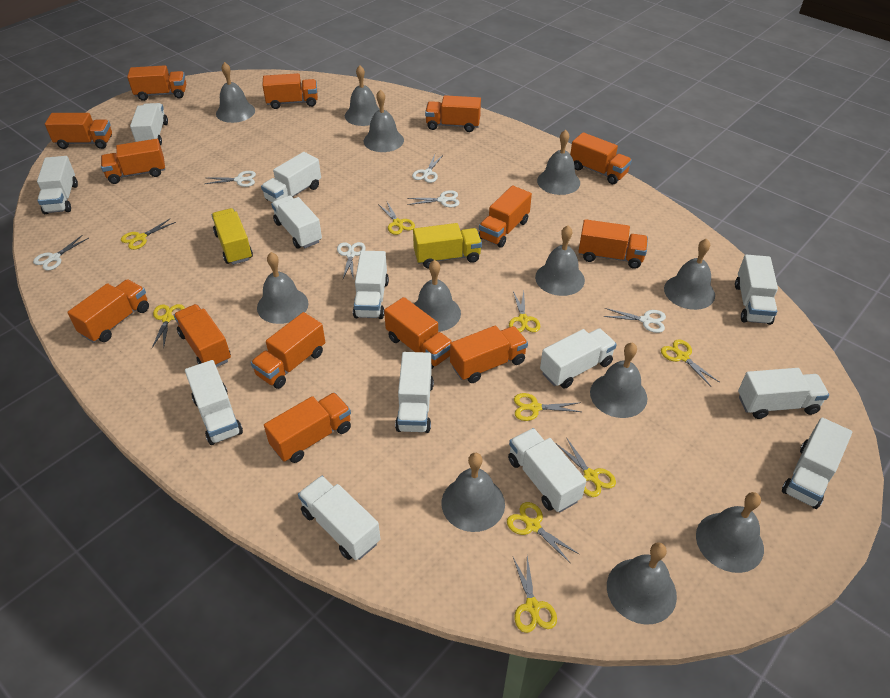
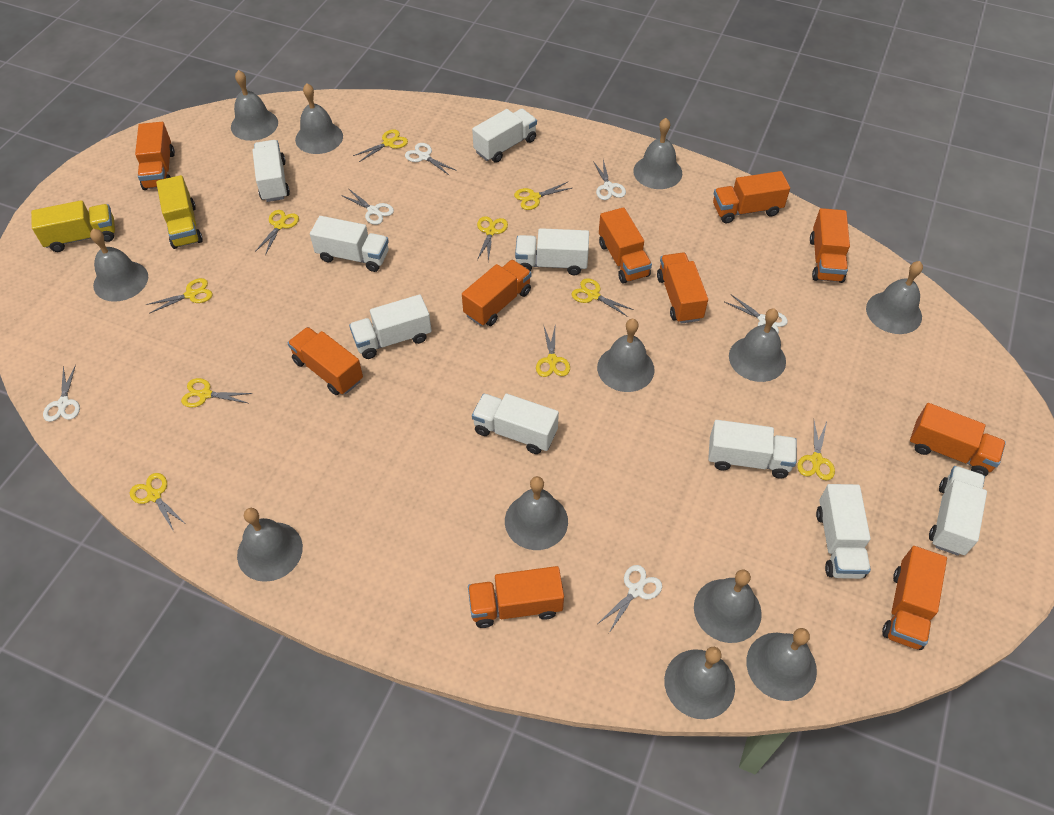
orange truck: [45,113,112,149] [67,279,149,343] [101,139,165,184] [127,65,186,101] [174,304,231,367] [251,312,325,389] [262,73,318,109] [264,392,351,463] [384,297,452,370] [425,95,481,132] [450,325,528,383] [479,186,532,248] [570,132,632,184] [578,219,648,269] = 14 -> [135,122,175,190] [288,327,363,395] [462,260,531,326] [468,566,564,628] [599,207,652,284] [657,253,708,324] [713,171,790,223] [810,208,850,283] [882,546,947,650] [910,403,1006,476] = 10
white truck: [37,156,78,214] [130,103,168,145] [185,360,243,445] [261,152,321,203] [271,195,322,249] [298,476,380,560] [353,251,389,319] [395,352,434,433] [508,428,586,512] [540,328,617,389] [735,255,778,325] [738,368,829,419] [782,417,852,509] = 13 -> [252,140,290,202] [310,216,389,272] [349,294,432,359] [472,109,537,163] [472,393,559,454] [515,228,589,275] [708,420,797,478] [816,484,871,579] [929,466,987,556] = 9
yellow scissors: [121,218,176,250] [152,304,185,348] [378,202,415,235] [507,502,579,563] [509,291,540,332] [513,556,557,633] [514,393,581,421] [557,437,616,497] [661,339,719,386] = 9 -> [130,473,185,532] [146,278,213,314] [181,378,253,408] [255,210,299,255] [353,129,408,162] [477,216,508,262] [514,182,572,210] [536,327,570,377] [571,278,634,317] [797,421,835,480] = 10

